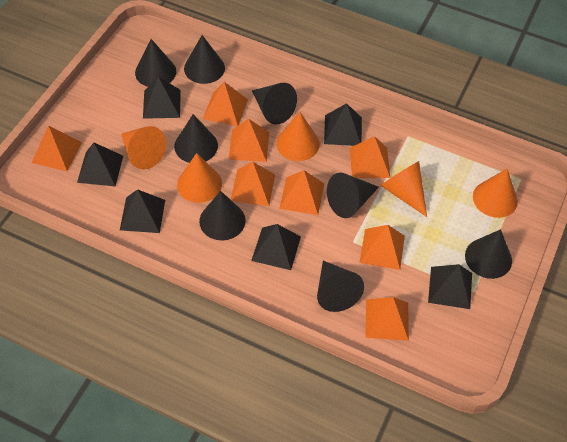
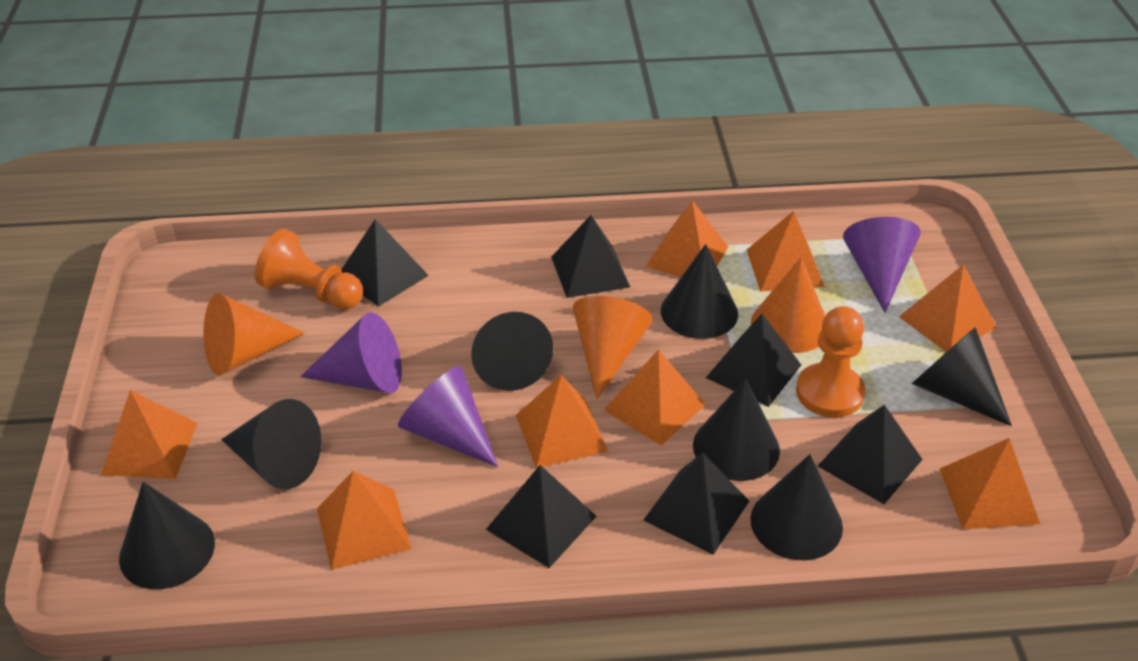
black cone: [135,39,176,87] [174,114,218,163] [184,35,225,84] [199,191,246,240] [252,83,297,124] [317,261,364,312] [327,173,379,218] [465,229,512,279] = 8 -> [119,482,215,589] [221,399,321,489] [471,312,553,391] [661,244,738,339] [693,378,780,481] [750,454,843,560] [912,327,1012,426] = 7
orange cone: [121,126,166,169] [177,153,222,203] [276,112,320,161] [380,161,427,217] [473,169,518,218] = 5 -> [203,293,305,375] [573,296,653,399] [751,257,825,353] = 3
orange pawn: none = 0 -> [255,229,363,310] [796,306,865,418] = 2
purple cone: none = 0 -> [300,312,402,393] [398,366,498,467] [843,217,921,312] = 3

